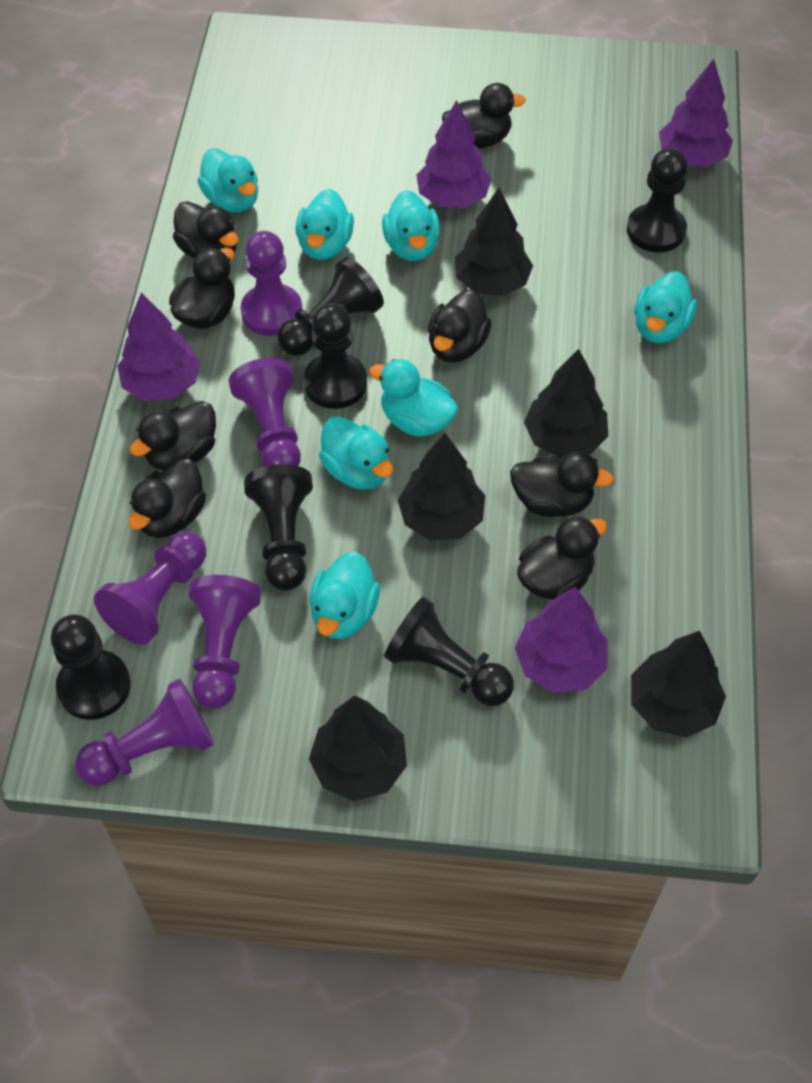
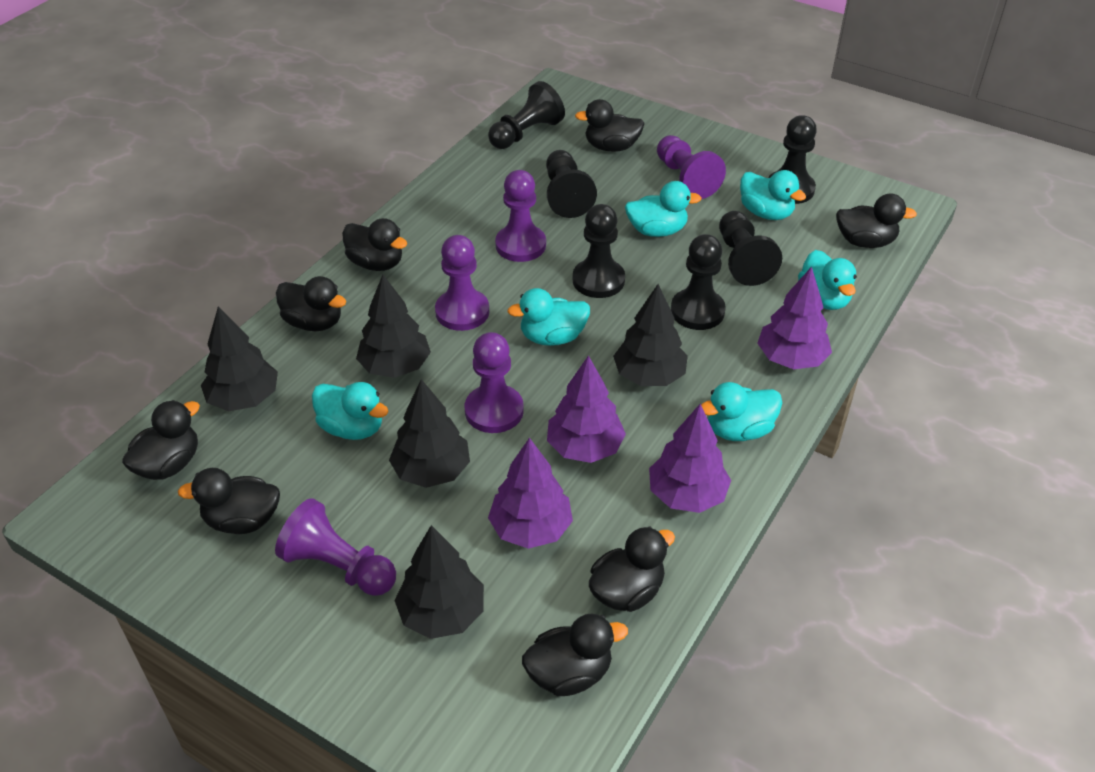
turquoise duck: [198,148,258,212] [296,189,354,260] [309,551,380,639] [319,416,393,490] [369,359,458,437] [382,190,440,261] [634,271,697,343] = 7 -> [312,382,388,440] [507,288,590,346] [625,181,702,237] [701,382,782,441] [740,170,806,220] [798,250,857,310] = 6

